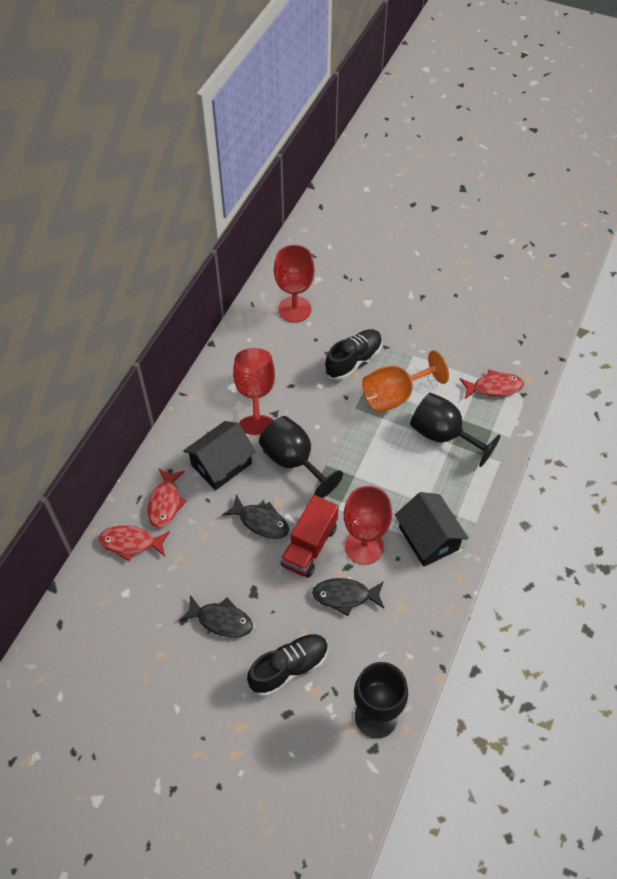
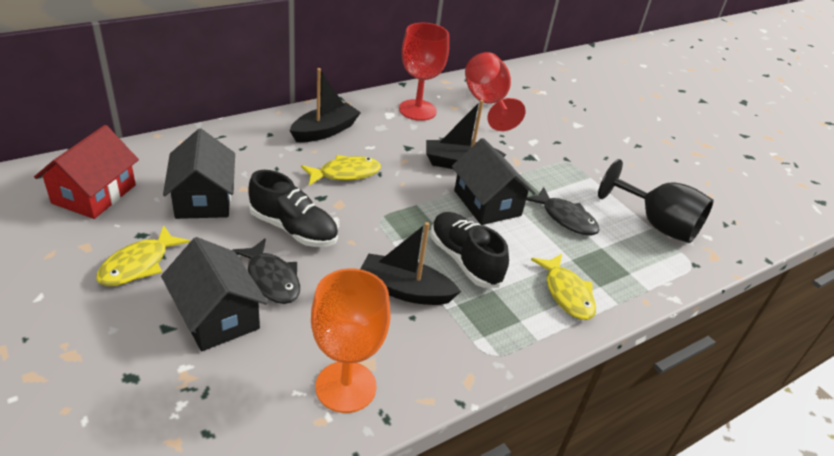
black boat: none = 0 -> [290,68,361,142] [361,222,461,305] [426,100,506,169] = 3
black fish: [179,595,253,638] [222,494,289,539] [312,578,384,616] = 3 -> [232,238,300,304] [526,187,600,236] = 2
black goblet: [259,416,343,498] [354,662,408,738] [410,393,501,467] = 3 -> [598,159,714,243] = 1
black house: [183,421,256,490] [395,492,469,567] = 2 -> [161,237,268,351] [163,129,235,219] [452,138,535,225] = 3
red fish: [99,525,170,562] [147,469,187,528] [460,369,524,399] = 3 -> none = 0
red goblet: [233,348,275,435] [274,245,315,322] [344,486,392,564] = 3 -> [399,23,449,121] [465,52,525,131] = 2
red house: none = 0 -> [34,125,139,219] = 1
red truck: [281,495,338,578] = 1 -> none = 0
yellow fish: none = 0 -> [96,225,190,286] [301,155,381,186] [531,254,596,320] = 3

